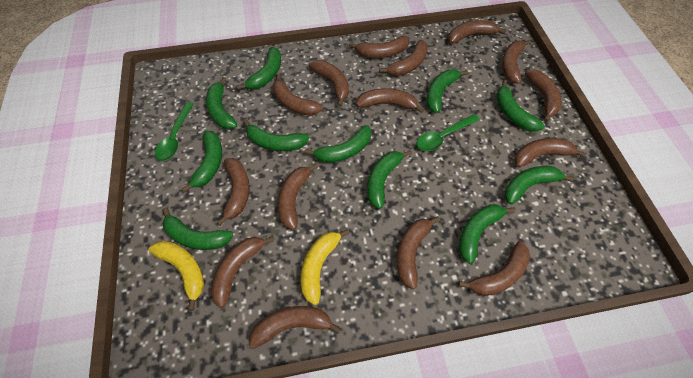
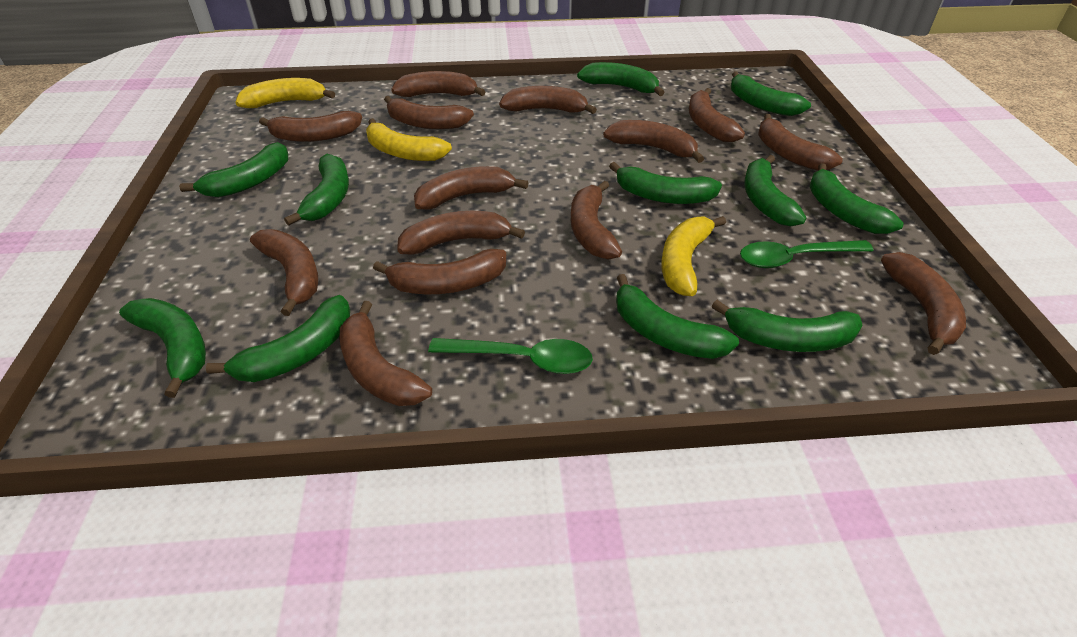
brown banana: [211,236,274,308] [217,158,250,226] [249,306,341,349] [273,74,323,116] [278,164,318,230] [309,60,349,107] [349,36,409,58] [356,88,424,113] [379,40,428,76] [396,216,440,289] [448,20,506,44] [458,241,530,296] [501,40,531,84] [514,138,586,168] [525,69,561,122] = 15 -> [250,229,318,316] [259,111,362,142] [339,301,432,406] [373,249,506,294] [384,96,474,129] [391,71,486,97] [397,211,525,255] [414,166,528,210] [499,86,597,114] [571,180,622,260] [603,120,704,163] [689,88,745,142] [758,114,843,171] [881,252,966,355] = 14
yellow banana: [149,241,204,311] [301,229,349,305] = 2 -> [235,78,335,108] [366,118,452,161] [661,216,726,296] = 3

